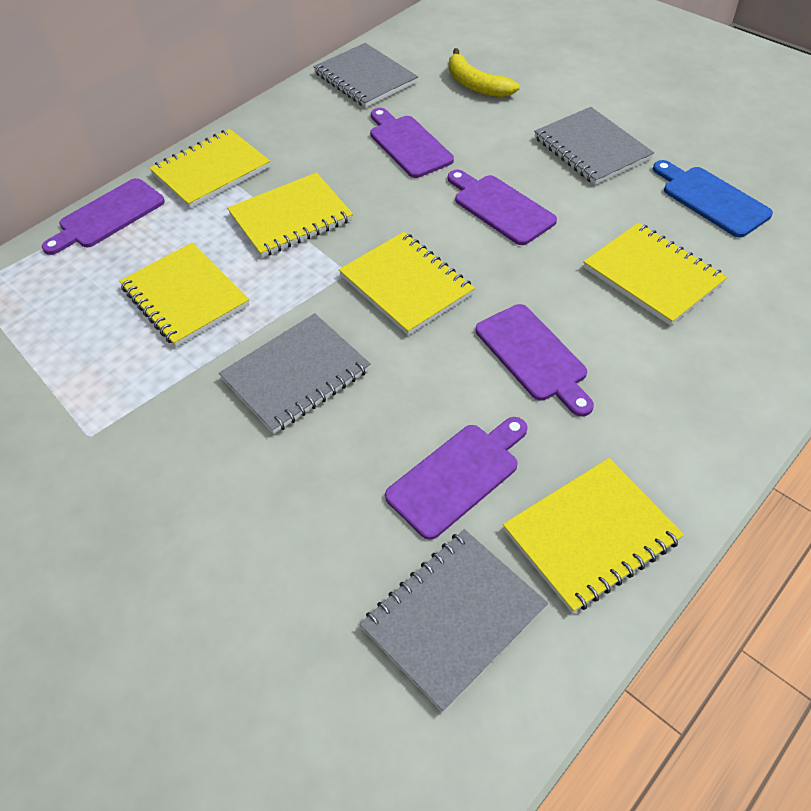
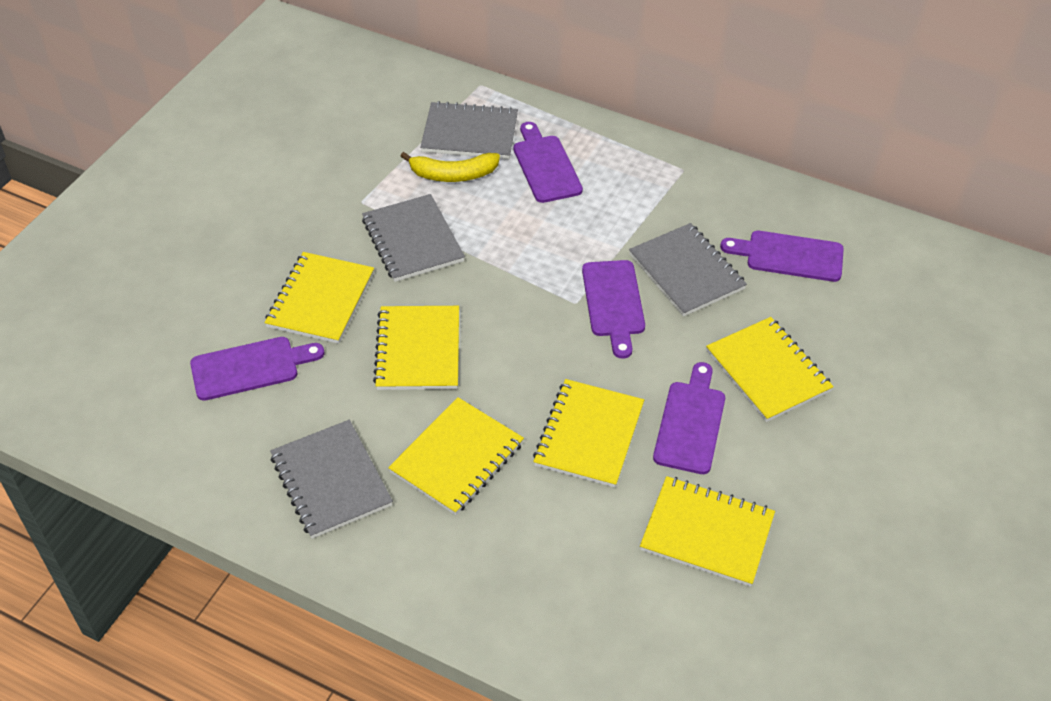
blue cutting board: [653,160,773,238] = 1 -> none = 0

